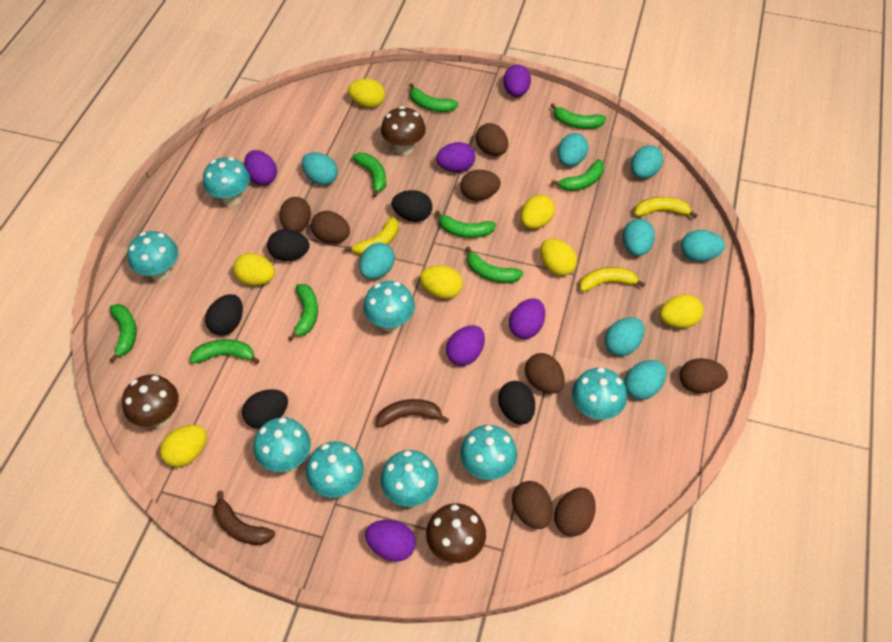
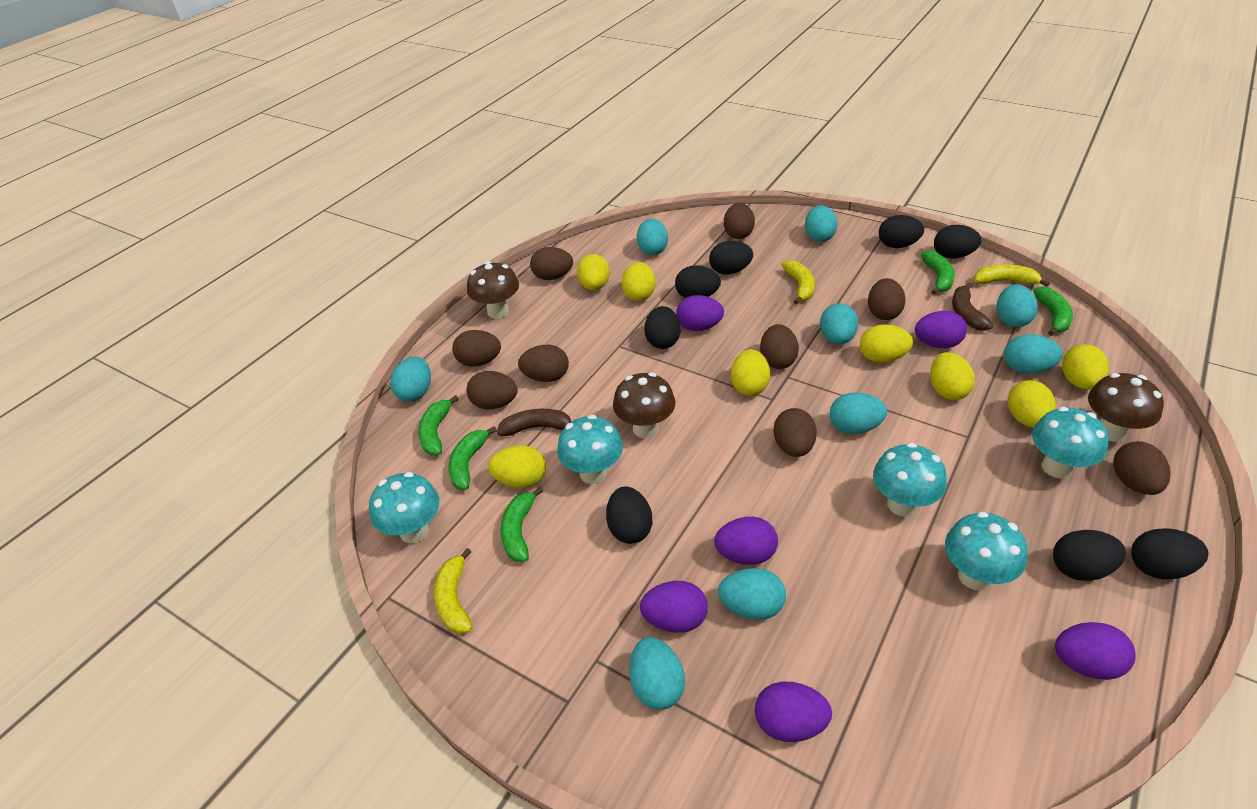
black egg: [205,294,243,335] [242,389,288,429] [267,229,310,261] [392,190,432,222] [498,381,535,425] = 5 -> [606,486,652,544] [645,306,681,349] [675,265,721,298] [709,241,753,275] [879,215,924,248] [934,225,981,259] [1053,530,1126,581] [1131,528,1208,579] = 8
brown egg: [279,197,311,232] [311,211,350,243] [460,170,501,201] [476,123,508,156] [512,481,553,529] [525,353,565,394] [554,488,596,536] [680,358,728,393] = 8 -> [452,330,501,367] [466,371,517,409] [518,345,569,382] [530,247,573,280] [724,203,755,239] [760,324,799,369] [773,408,817,457] [868,278,906,320] [1113,441,1171,495] = 9
green banana: [109,304,137,363] [190,339,259,364] [288,284,318,341] [352,153,386,198] [409,83,459,112] [435,210,496,238] [466,247,523,283] [550,103,606,129] [551,159,604,191] = 9 -> [418,395,459,455] [448,426,497,490] [500,487,543,562] [921,251,954,295] [1033,286,1073,336] = 5
turquoise egg: [302,152,338,185] [359,242,395,279] [558,133,589,167] [605,317,645,356] [623,219,655,256] [624,360,666,400] [631,145,663,179] [681,230,725,262] = 8 -> [390,356,431,402] [629,637,685,710] [637,219,668,255] [718,568,786,620] [805,205,838,242] [820,303,858,344] [830,392,887,434] [997,284,1038,327] [1004,335,1063,374] = 9
turquoise mushroom: [127,231,178,281] [203,157,250,206] [254,417,311,472] [306,441,364,498] [363,281,415,332] [381,450,439,507] [460,425,517,480] [572,368,627,420] = 8 -> [369,472,439,544] [557,415,623,484] [873,443,947,516] [945,511,1028,590] [1032,407,1109,479] = 5
yellow egg: [160,425,207,467] [233,253,275,286] [348,79,385,108] [420,265,463,299] [521,194,555,229] [540,239,577,276] [660,294,704,328] = 7 -> [488,445,546,488] [577,254,610,290] [622,262,655,301] [731,349,770,396] [860,324,913,363] [930,352,975,400] [1008,380,1056,428] [1062,344,1109,390] = 8

